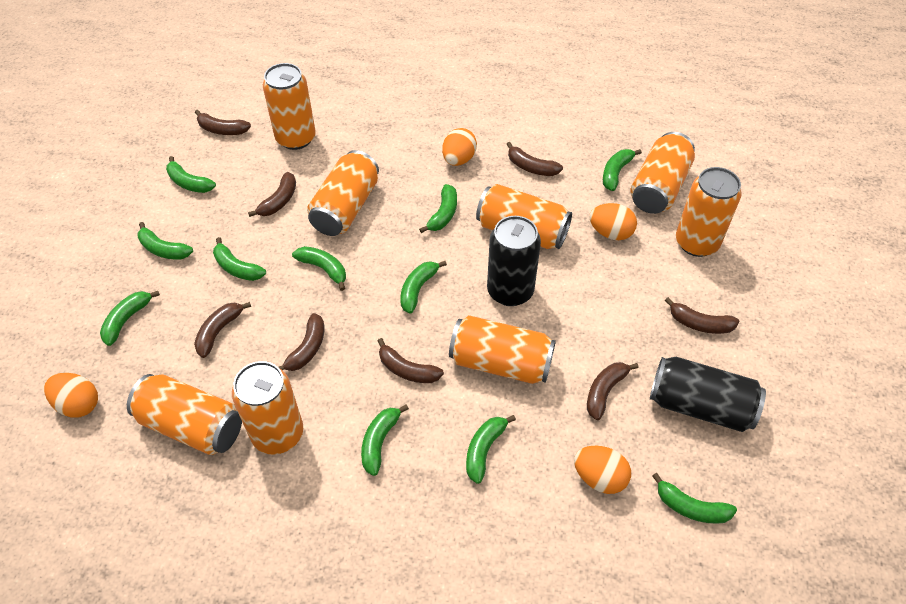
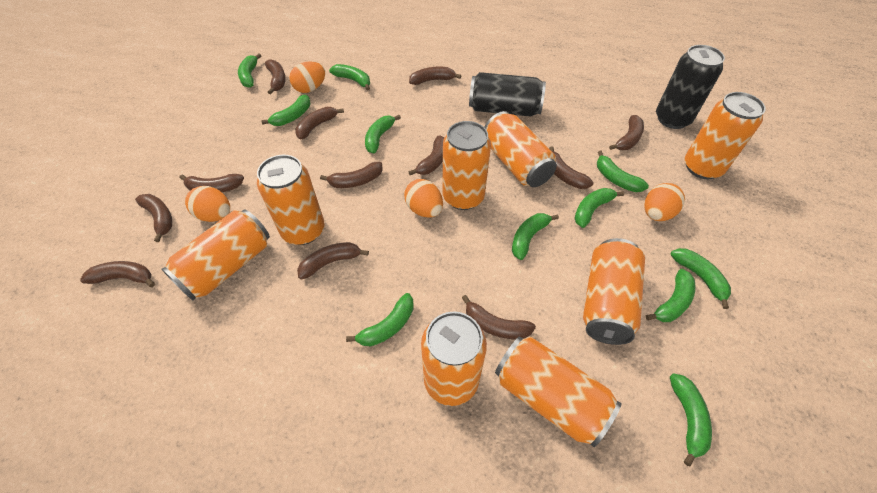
brown banana: [194,302,251,358] [195,110,251,135] [248,172,296,217] [278,313,324,371] [378,338,444,383] [507,142,563,176] [587,362,639,420] [665,297,740,334] = 8 -> [80,261,155,287] [135,194,172,242] [179,174,244,192] [265,59,286,94] [295,107,344,140] [297,242,369,279] [320,162,383,188] [409,66,461,85] [409,135,445,175] [462,295,536,339] [549,146,593,189] [609,115,644,150] = 12

